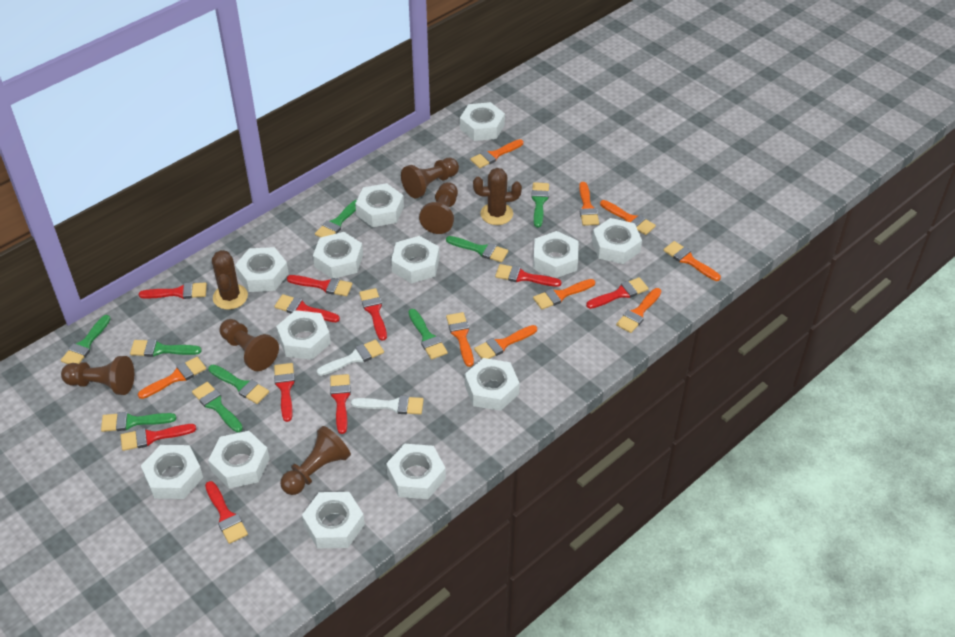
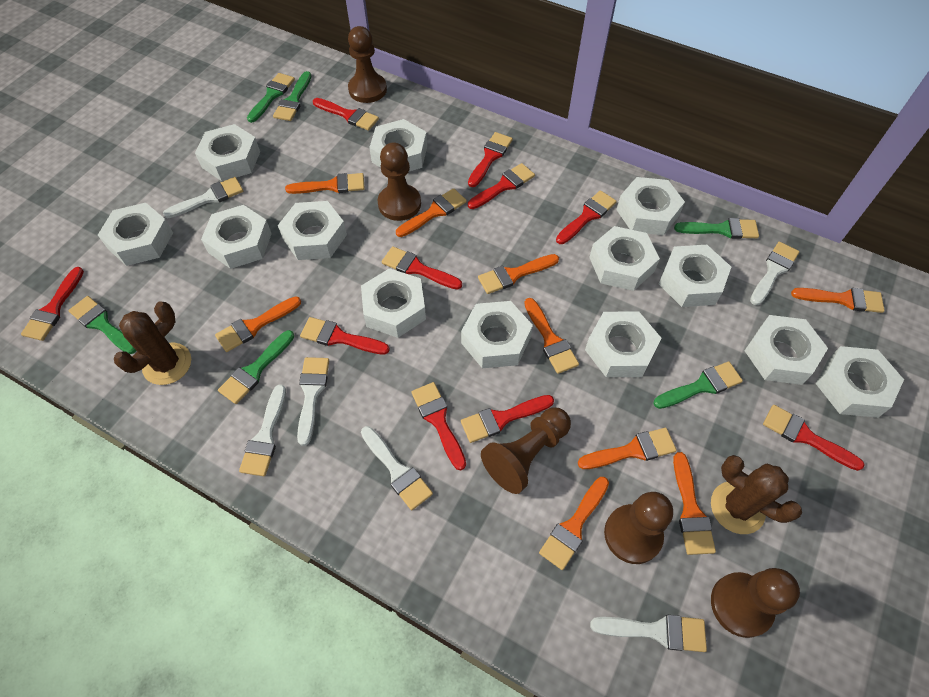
green brush: [61,315,111,364] [101,412,176,432] [130,339,202,357] [192,382,243,432] [208,364,269,404] [315,200,357,237] [408,309,448,360] [446,236,508,262] [531,182,549,227] = 9 -> [69,296,136,354] [218,330,294,404] [247,73,295,123] [273,71,311,121] [653,361,743,409] [674,218,759,239] = 6
white brush: [317,340,384,376] [351,396,424,414] = 2 -> [163,177,243,218] [239,384,286,476] [297,357,329,446] [361,426,433,510] [590,615,707,652] [750,242,799,305] = 6

